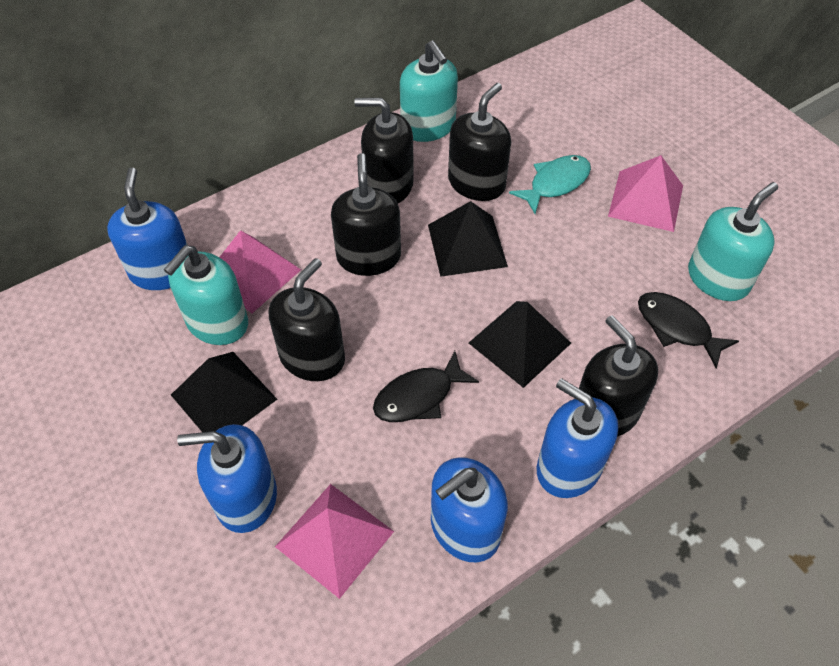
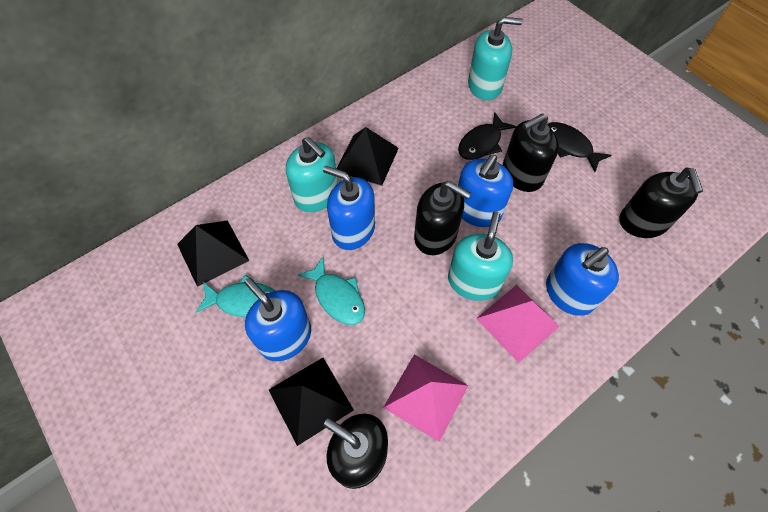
black soap dispenser: [269,258,345,381] [331,153,401,276] [354,98,414,203] [448,83,511,201] [579,315,658,437] = 5 -> [323,414,388,489] [414,181,471,255] [503,113,559,192] [619,167,703,238] = 4
pink pyramid: [219,230,301,313] [275,484,394,599] [608,155,683,232] = 3 -> [383,354,469,442] [476,285,560,363] = 2
turquoise fish: [509,155,591,214] = 1 -> [196,275,275,317] [298,256,365,325] = 2

